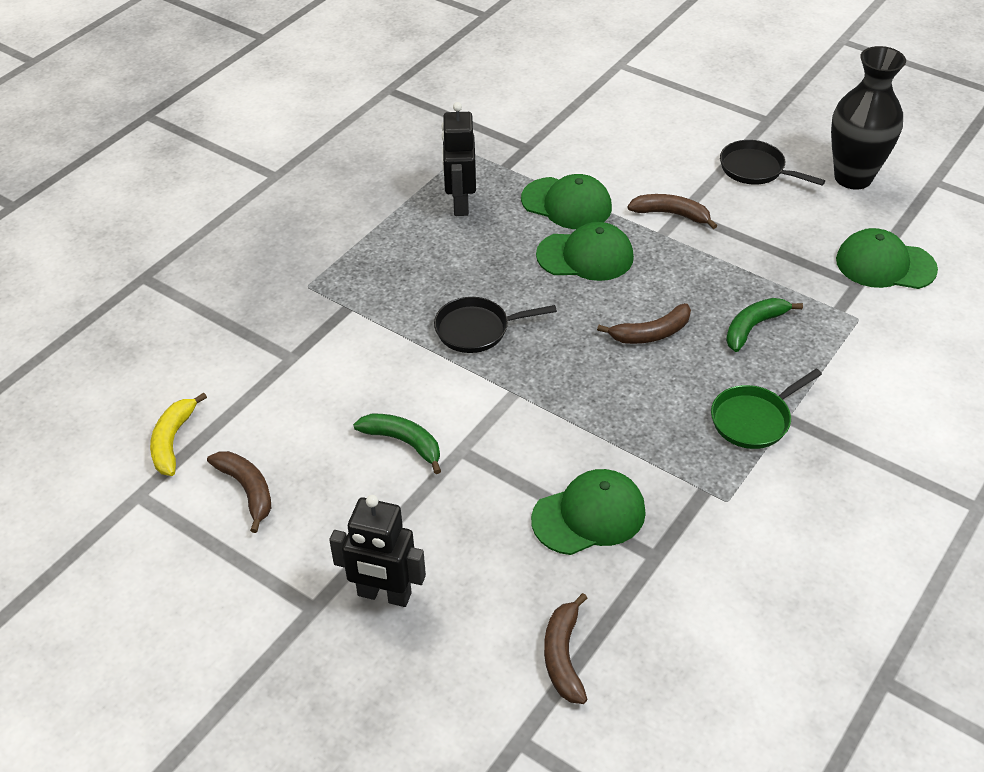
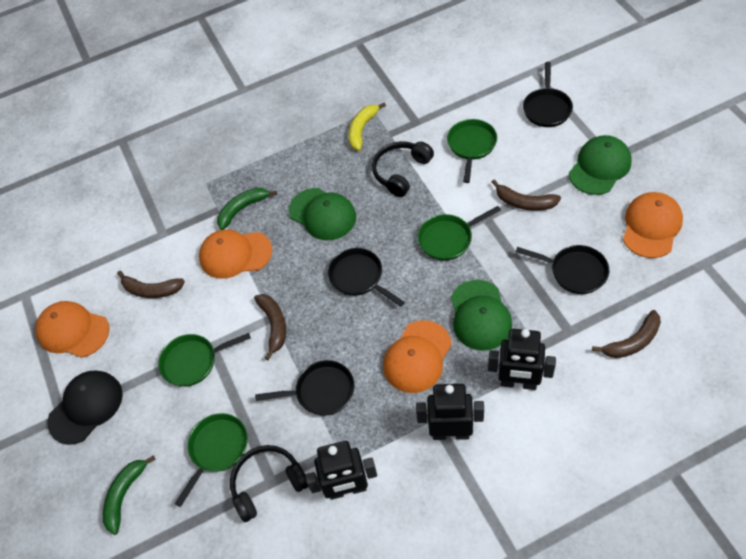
black cap: none = 0 -> [47,371,123,445] = 1
black headphones: none = 0 -> [230,445,308,522] [372,141,434,197] = 2
black pan: [434,297,557,353] [720,140,825,186] = 2 -> [255,360,354,416] [328,248,405,307] [516,245,609,294] [523,62,573,127] = 4
black robot: [329,495,426,607] [442,102,476,216] = 2 -> [305,441,377,500] [416,384,484,440] [488,329,556,390] = 3
black vase: [831,46,906,190] = 1 -> none = 0
green cap: [521,174,612,229] [531,469,646,555] [536,222,634,281] [836,228,938,289] = 4 -> [289,188,356,240] [451,280,512,351] [569,135,632,195] = 3
green pan: [711,369,822,449] = 1 -> [158,333,251,387] [175,413,248,507] [418,206,501,261] [447,119,497,183] = 4
orange cap: none = 0 -> [35,301,109,358] [199,229,273,279] [383,320,452,393] [623,192,683,258] = 4

